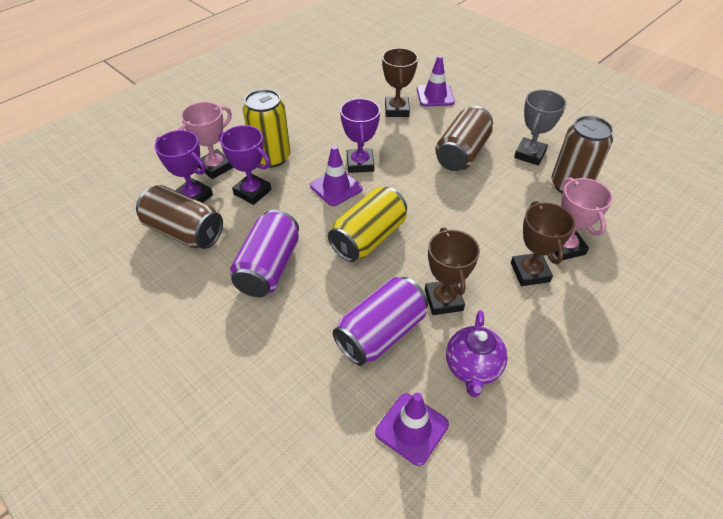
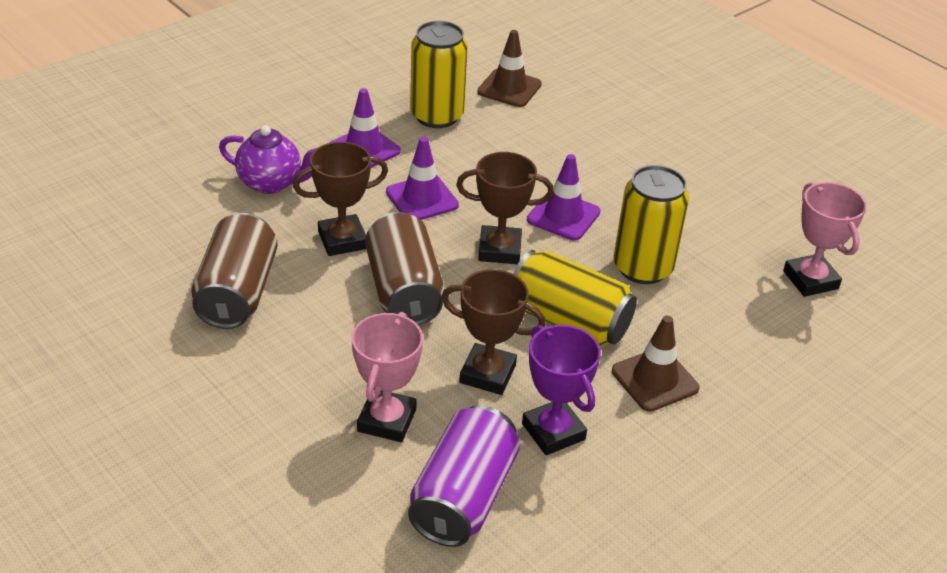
brown can: [136,185,223,249] [435,106,493,171] [551,116,613,194] = 3 -> [191,213,278,329] [365,212,445,326] = 2
brown traffic cone: none = 0 -> [477,30,542,107] [612,315,699,412] = 2
grey trophy: [514,90,566,166] = 1 -> none = 0
purple can: [230,210,299,297] [333,277,428,366] = 2 -> [408,405,520,547] = 1
purple trophy: [154,130,213,202] [219,125,271,205] [340,98,380,173] = 3 -> [522,325,601,455] = 1
yellow can: [243,89,290,168] [328,187,407,262] = 2 -> [410,21,468,128] [513,250,637,346] [613,165,689,284] = 3

